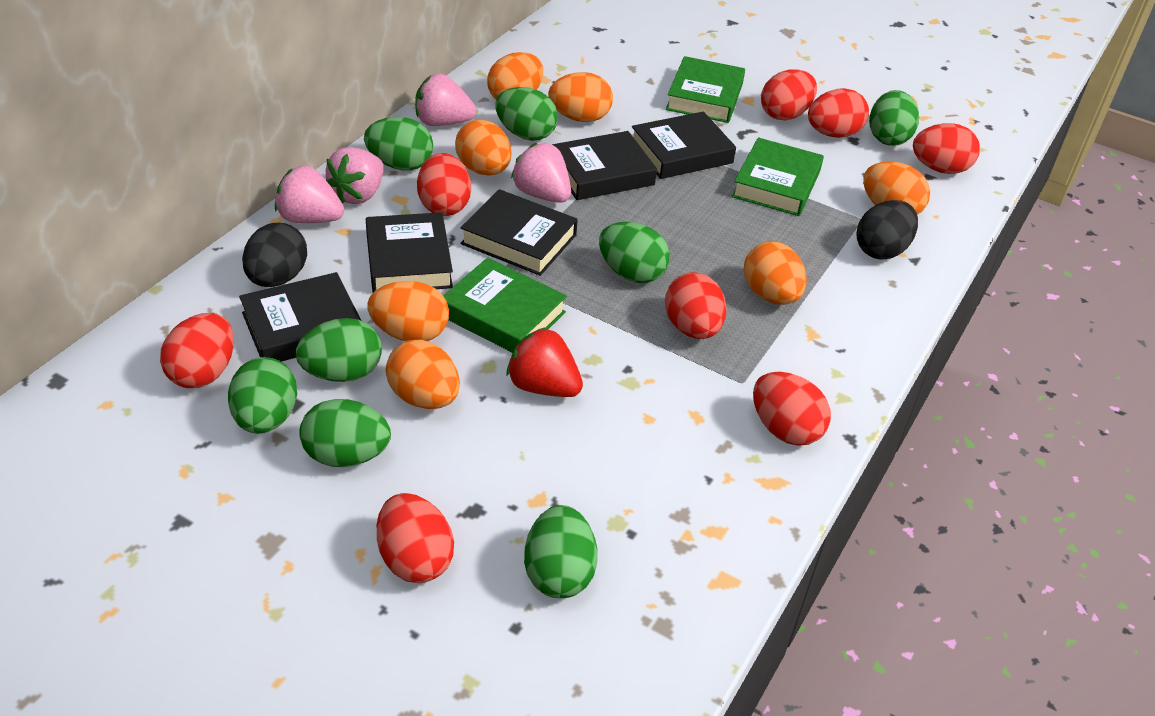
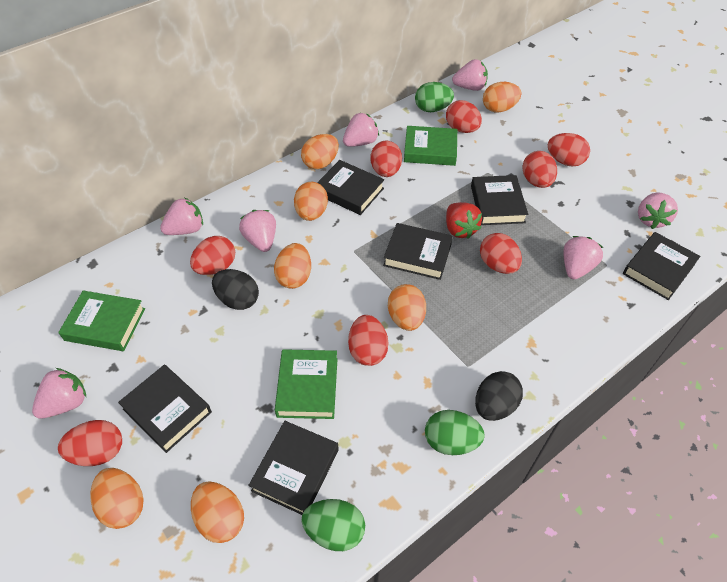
black book: [239,272,362,362] [366,212,453,293] [460,189,578,276] [552,131,657,200] [632,111,736,179] = 5 -> [118,364,212,453] [248,421,339,515] [317,160,384,215] [383,223,453,280] [471,175,528,225] [623,232,700,300] = 6
green egg: [228,357,297,434] [296,318,382,382] [299,399,391,467] [364,117,433,170] [495,87,558,141] [524,505,598,598] [599,222,670,283] [869,90,919,146] = 8 -> [302,499,365,551] [415,82,454,112] [425,410,485,455] = 3
pink strawberry: [275,166,344,223] [326,147,384,204] [415,74,476,126] [511,143,571,203] = 4 -> [32,368,86,419] [160,198,203,235] [239,210,276,252] [343,113,379,147] [452,59,488,91] [564,236,603,279] [638,193,678,229] = 7

